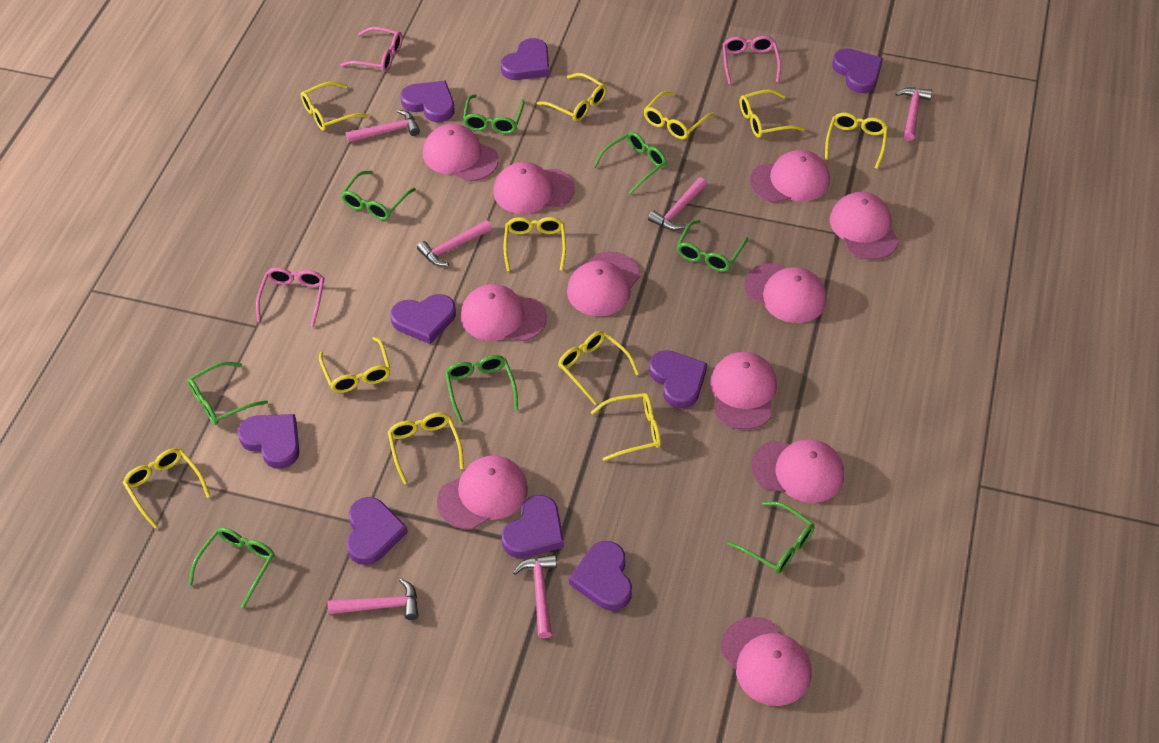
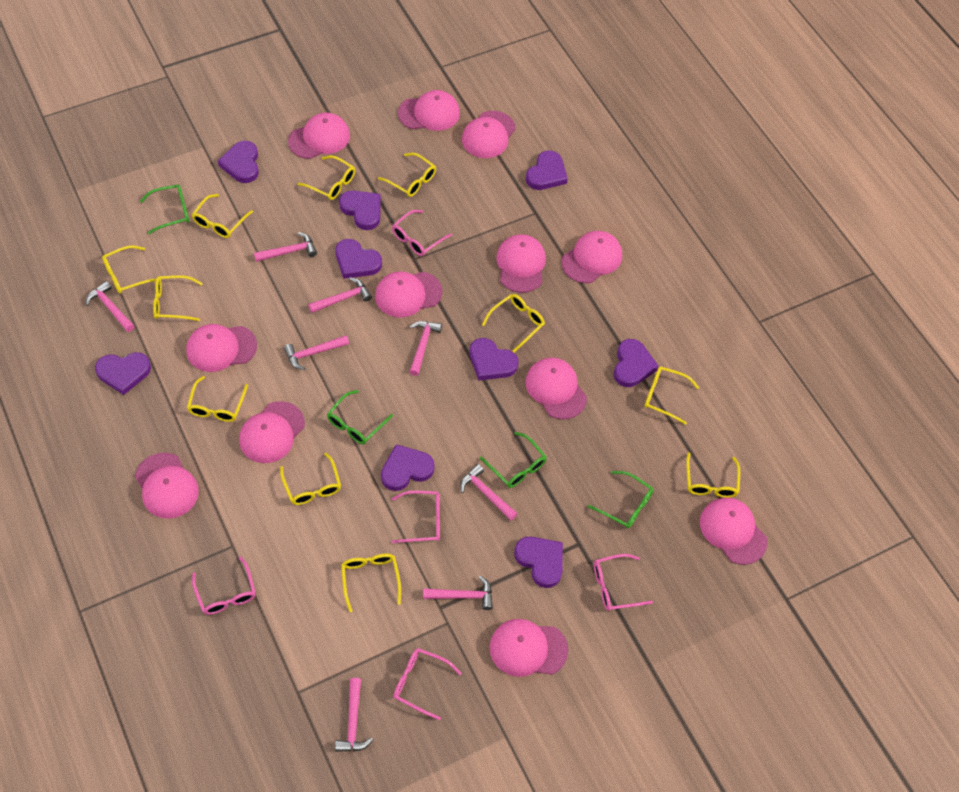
green glasses: [188,361,268,425] [188,527,275,609] [341,171,416,220] [445,355,518,423] [463,94,525,134] [593,132,667,195] [676,220,748,272] [727,501,815,573] = 8 -> [140,185,189,234] [327,390,393,444] [480,432,547,488] [588,471,654,529] = 4
pink cap: [423,124,499,181] [437,456,528,530] [460,284,547,342] [493,162,575,214] [567,251,641,316] [710,352,777,430] [721,617,812,706] [744,263,827,323] [750,150,830,203] [751,439,844,503] [830,192,899,260] = 11 -> [135,453,199,519] [186,324,257,372] [239,401,305,463] [288,113,350,159] [375,271,443,318] [398,90,460,131] [462,111,516,158] [490,619,568,677] [496,234,546,293] [525,358,587,419] [561,231,622,283] [700,498,768,565] = 12
pink glasses: [256,268,325,327] [340,27,402,72] [723,36,781,84] = 3 -> [192,556,256,615] [391,490,440,543] [392,210,452,256] [393,648,462,720] [594,554,653,611] = 5
pink hammer: [327,578,419,620] [346,110,420,143] [417,220,492,266] [513,555,557,638] [648,178,707,231] [896,88,932,141] = 6 -> [86,281,135,332] [254,232,317,262] [284,335,349,370] [308,278,372,313] [335,678,373,752] [409,321,442,376] [423,576,493,610] [460,464,518,521] = 8

